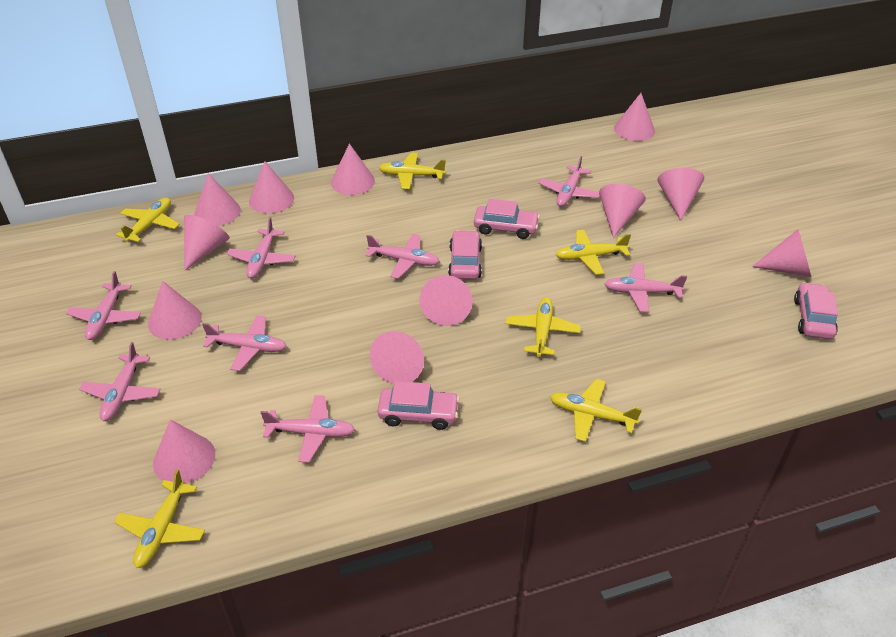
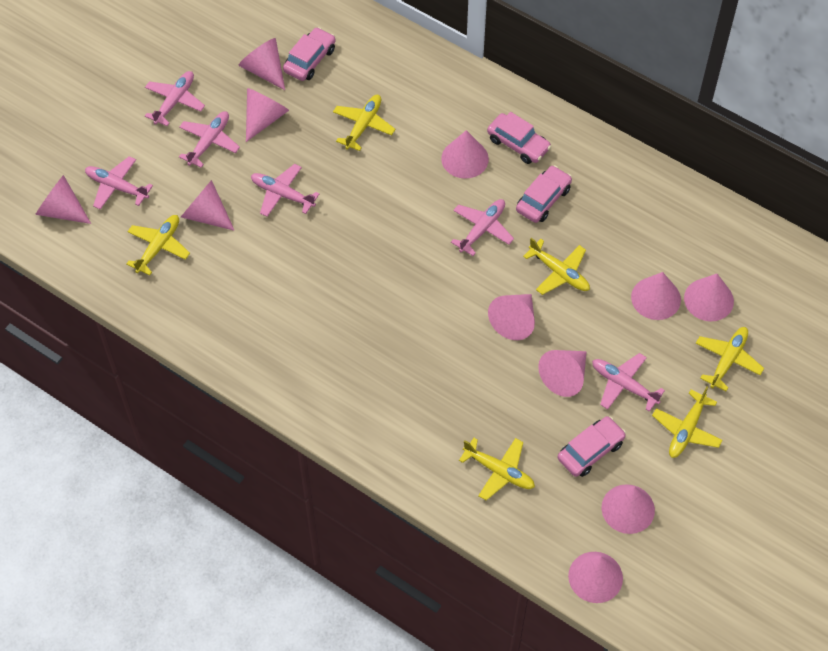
pink cone: [148,281,202,340] [153,419,215,484] [184,215,230,271] [194,173,241,226] [249,161,294,213] [331,143,375,195] [369,331,424,384] [420,275,473,326] [599,184,646,238] [614,93,655,141] [657,168,704,221] [752,229,811,277] = 12 -> [35,175,91,224] [181,180,235,231] [238,38,285,90] [246,88,289,142] [441,130,489,179] [488,294,535,340] [538,350,587,397] [568,552,623,603] [602,484,655,534] [631,272,681,320] [684,274,734,321] = 11
pink plane: [66,271,141,340] [79,342,160,421] [202,315,287,371] [227,217,295,279] [260,395,355,463] [365,234,440,279] [538,156,600,207] [604,263,687,312] = 8 -> [85,156,153,210] [145,71,205,126] [179,111,240,168] [251,164,319,217] [451,199,514,256] [592,353,665,412] = 6

